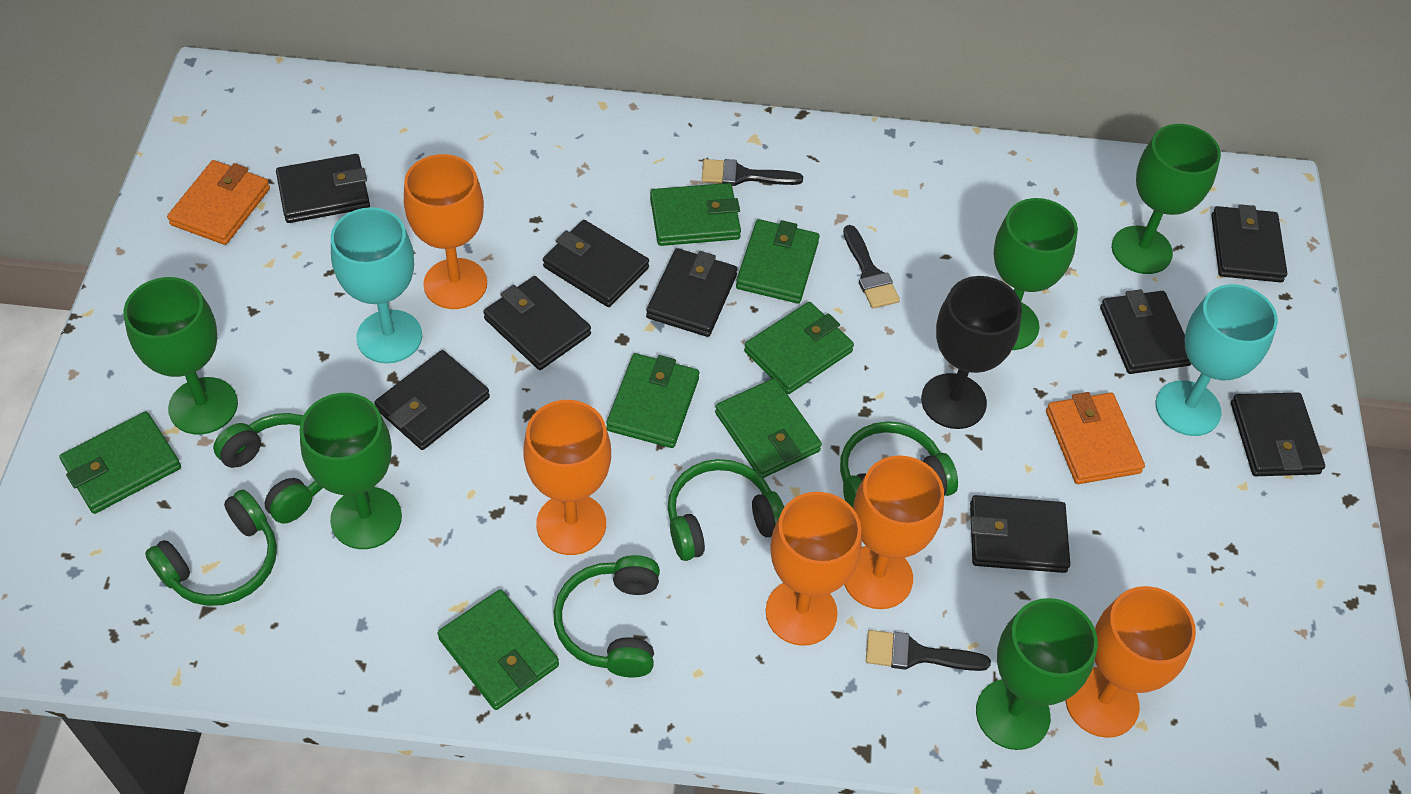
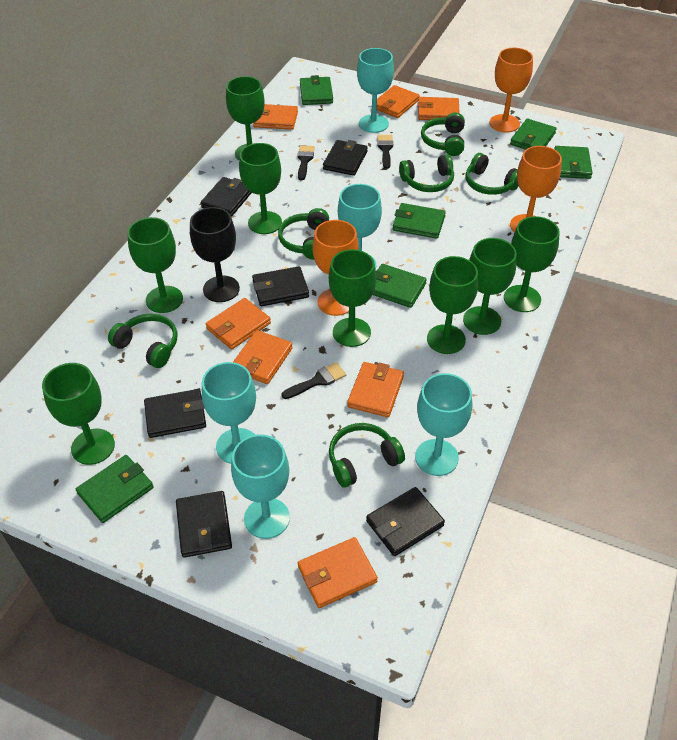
black wallet: [276,154,370,223] [374,350,490,450] [483,276,591,370] [543,220,649,307] [646,248,737,337] [970,495,1070,573] [1100,289,1191,374] [1211,204,1287,283] [1231,392,1325,476] = 9 -> [144,389,206,438] [176,491,232,558] [201,177,252,217] [252,266,309,306] [323,140,368,176] [366,487,445,556] = 6
green goblet: [123,277,238,434] [300,393,402,549] [976,598,1098,750] [994,198,1078,350] [1112,124,1221,274] = 5 -> [42,363,115,465] [127,217,183,313] [226,76,265,160] [239,143,282,234] [329,249,376,347] [427,256,478,354] [463,238,517,335] [504,216,560,312] = 8
green headphones: [145,490,277,606] [213,413,323,524] [554,555,660,677] [668,459,784,561] [840,421,958,508] = 5 -> [108,314,177,368] [278,208,329,260] [329,423,405,488] [399,154,454,192] [421,112,465,156] [465,153,519,195] = 6
green wallet: [59,411,181,514] [437,589,559,710] [606,353,699,448] [650,183,741,246] [715,378,822,478] [736,219,820,303] [744,302,854,394] = 7 -> [76,455,154,523] [300,75,333,105] [373,264,427,308] [392,203,446,239] [510,119,557,150] [554,146,593,179] = 6
orange goblet: [404,154,487,309] [523,400,611,555] [766,492,862,646] [844,455,944,609] [1065,586,1196,738] = 5 -> [313,220,359,316] [490,48,533,133] [510,146,562,233] = 3
orange wallet: [167,160,270,245] [1046,392,1145,484] = 2 -> [206,298,271,349] [233,330,293,384] [253,104,298,130] [298,537,378,608] [347,362,404,417] [377,85,420,118] [417,97,459,120] = 7
turquoise goblet: [331,207,422,363] [1156,284,1278,436] = 2 -> [202,362,256,464] [231,434,290,539] [338,184,382,270] [357,48,394,133] [415,373,472,476] = 5

